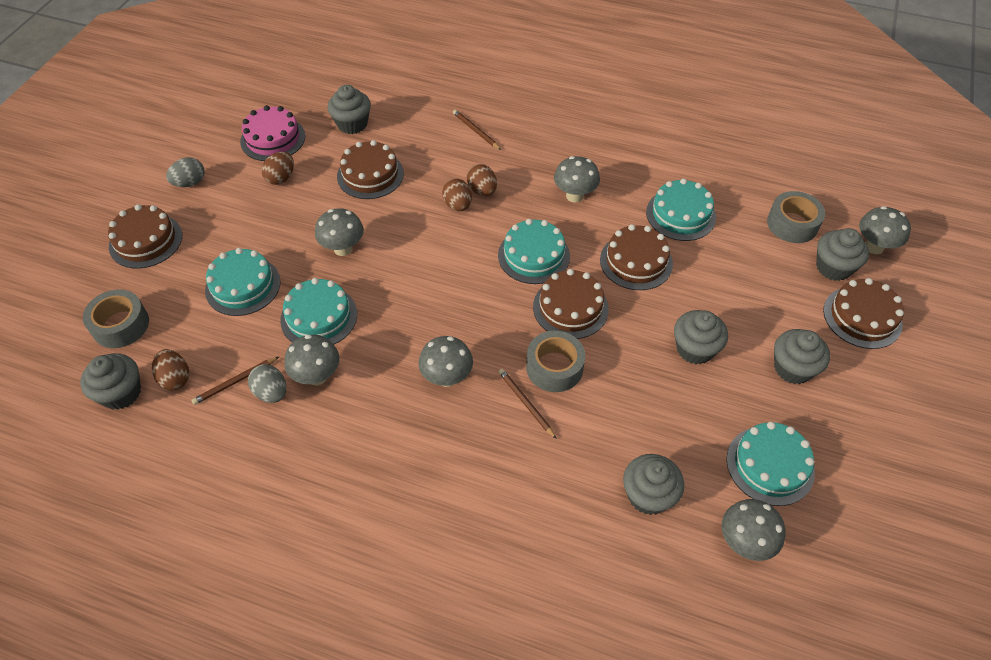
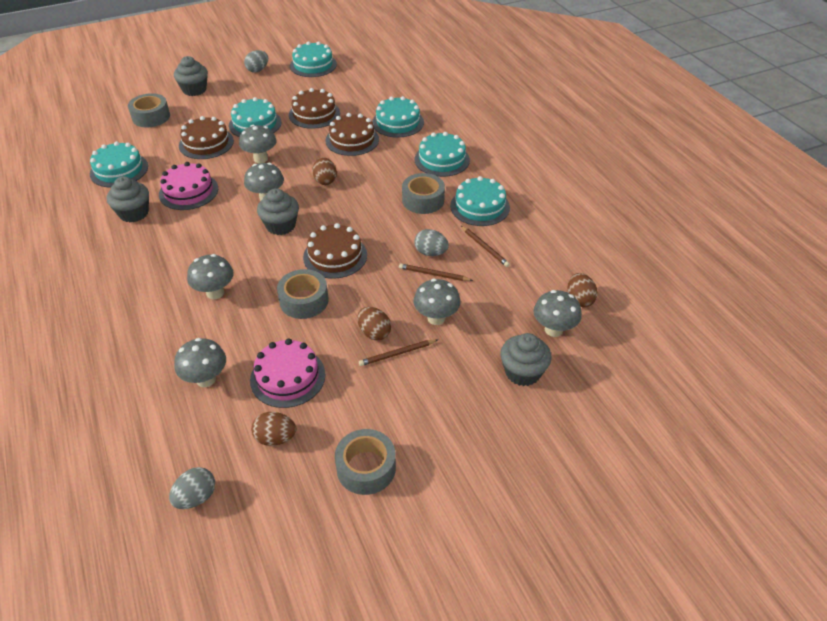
brown cake: [108,204,182,269] [337,140,404,199] [533,269,609,339] [600,224,673,290] [823,278,904,349] = 5 -> [179,116,234,159] [289,88,340,129] [303,223,367,279] [325,113,379,156] = 4
grey cupcake: [80,353,141,410] [327,85,371,134] [623,454,684,515] [674,310,728,364] [774,329,830,384] [816,228,869,281] = 6 -> [107,176,149,222] [174,56,208,96] [257,188,299,235] [500,333,552,386] = 4
grey egg: [166,157,205,187] [248,364,286,403] = 2 -> [169,467,215,509] [244,50,268,73] [414,229,449,256] = 3
grey tape: [83,289,149,348] [526,331,585,392] [767,191,825,243] = 3 -> [128,93,170,127] [277,269,328,319] [335,429,396,495] [402,173,445,214] = 4
pink cake: [240,105,305,161] = 1 -> [159,162,218,210] [250,339,325,408] = 2
turquoise cake: [205,248,281,316] [280,278,357,345] [498,219,570,284] [646,179,716,241] [727,422,815,506] = 5 -> [90,141,148,187] [229,97,282,137] [290,41,337,77] [372,96,424,138] [415,132,470,177] [450,176,510,226] = 6

